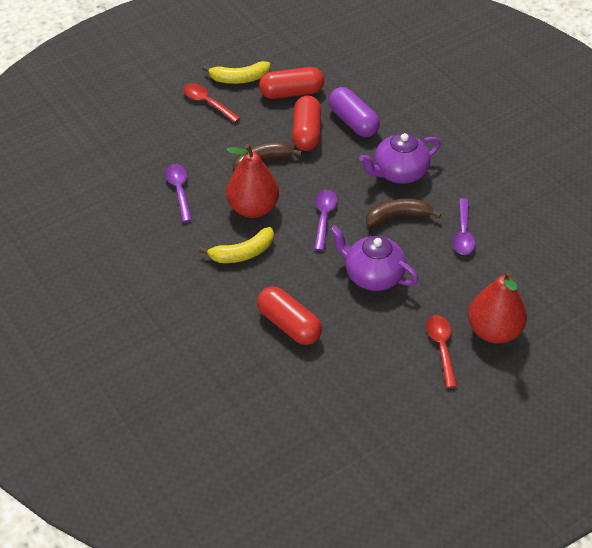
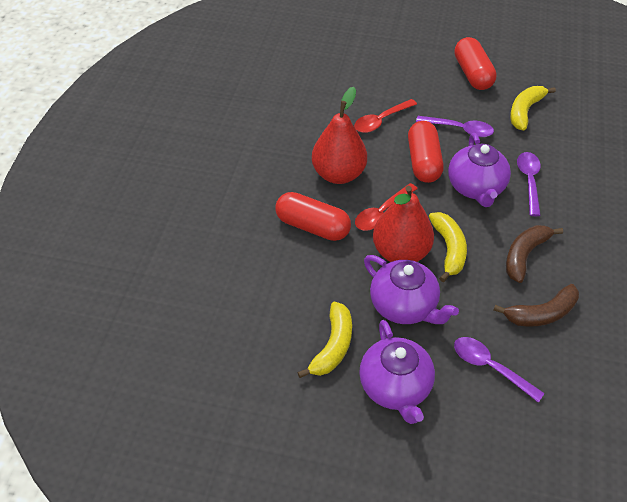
purple capsule: [328,87,380,137] = 1 -> none = 0
purple teapot: [330,225,418,291] [359,133,441,184] = 2 -> [359,320,435,424] [364,255,459,324] [448,133,511,207] = 3
yellow banana: [199,227,274,263] [202,61,270,84] = 2 -> [297,302,352,378] [429,212,467,282] [510,86,556,130] = 3

